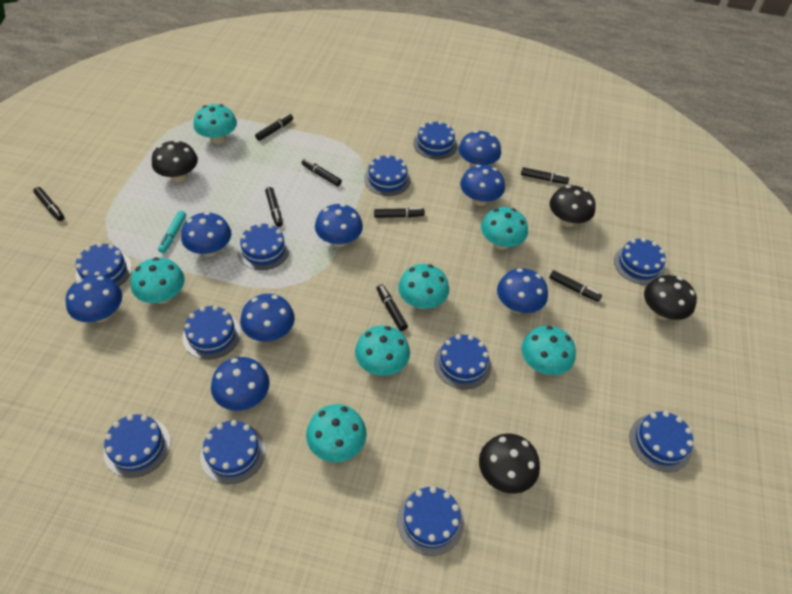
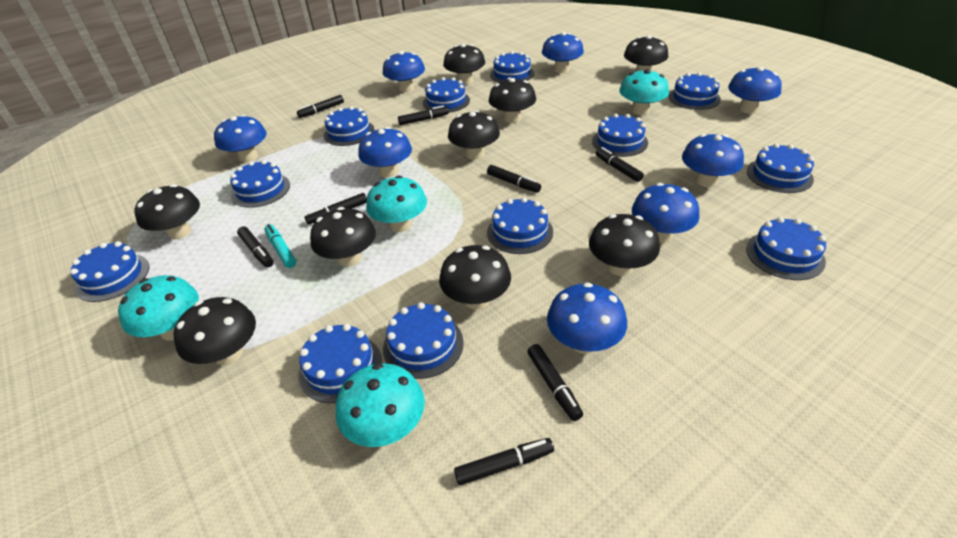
black mushroom: [152,140,198,182] [479,433,540,494] [549,185,596,227] [644,275,697,320] = 4 -> [134,184,200,239] [173,297,256,365] [310,207,376,267] [439,245,511,310] [443,44,485,85] [448,110,500,160] [488,78,536,123] [589,214,660,276] [624,35,668,72] = 9
blue cake: [76,243,132,286] [104,414,171,478] [182,305,241,360] [200,420,266,484] [238,223,290,270] [364,154,411,196] [397,487,464,556] [413,121,458,160] [434,334,491,390] [614,238,666,285] [630,411,693,472] = 11 -> [70,241,149,302] [230,160,290,208] [298,324,382,403] [324,106,374,146] [383,302,464,379] [423,77,470,113] [487,197,553,254] [490,51,534,82] [592,114,648,157] [669,72,721,110] [746,217,826,280] [747,143,814,193] = 12
turquoise mushroom: [131,257,185,304] [193,104,237,144] [306,404,367,462] [355,325,410,376] [398,264,449,309] [481,207,528,250] [521,326,576,375] = 7 -> [118,275,199,340] [336,363,425,447] [366,175,427,232] [619,69,669,115] = 4

